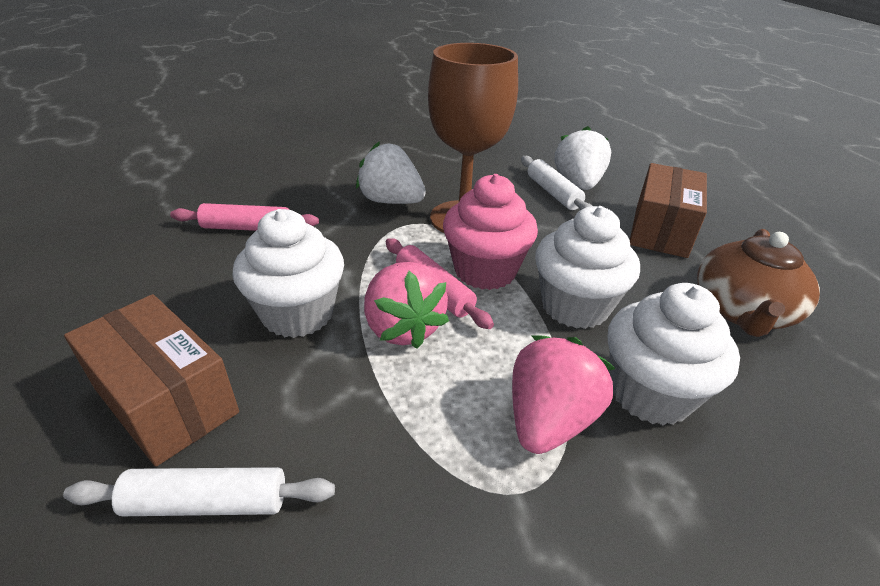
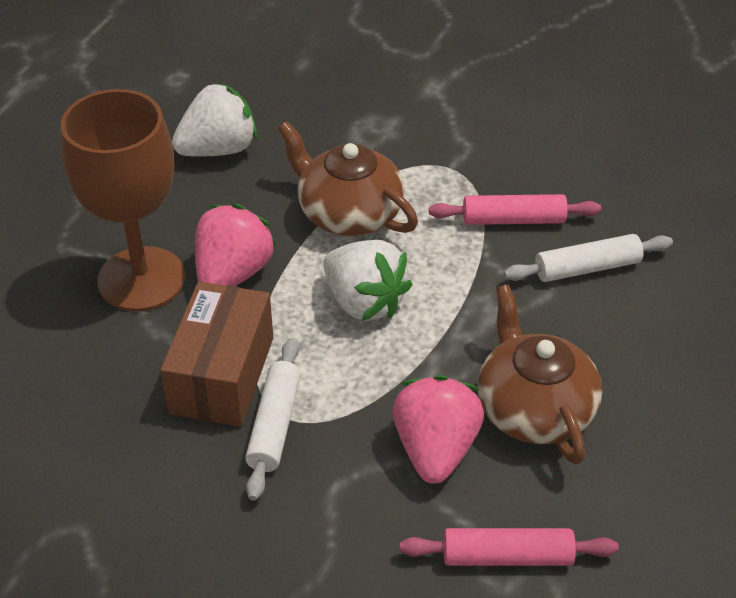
brown box: [64,294,239,467] [630,163,707,258] = 2 -> [160,282,273,427] = 1
brown teapot: [697,229,820,337] = 1 -> [278,121,418,236] [478,284,602,465] = 2
pink cupcake: [443,174,538,290] = 1 -> none = 0
white cupcake: [232,209,344,338] [535,206,640,329] [608,283,740,426] = 3 -> none = 0

